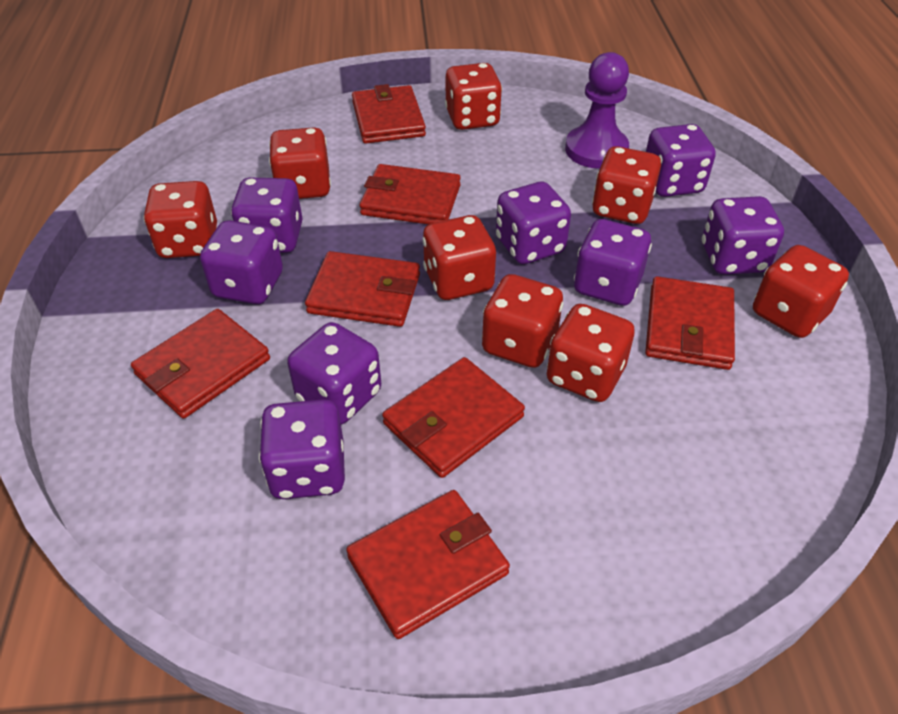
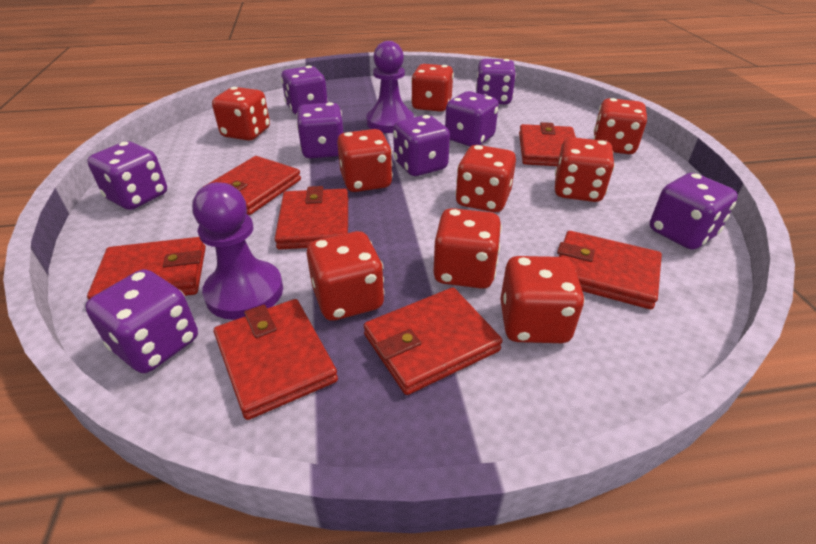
purple pawn: [565,52,629,169] = 1 -> [192,182,283,320] [366,41,414,133] = 2
red dice: [143,181,217,258] [269,127,331,199] [422,215,496,300] [445,63,502,130] [482,274,564,368] [547,304,635,402] [592,146,661,224] [753,245,849,338] = 8 -> [212,87,270,141] [307,231,385,321] [337,129,393,192] [411,64,454,112] [433,208,502,289] [455,145,516,212] [500,256,585,343] [555,137,615,202] [593,98,647,154] = 9

